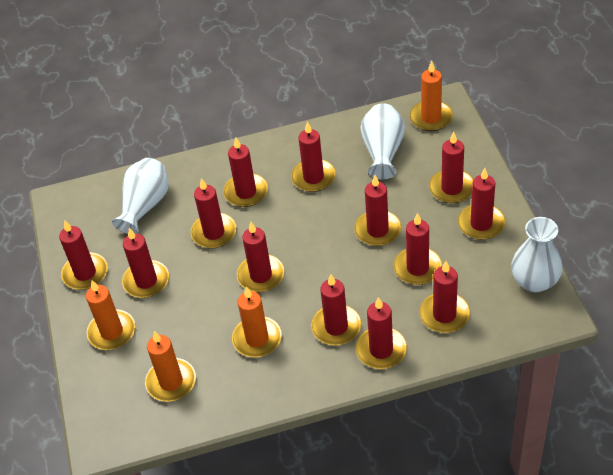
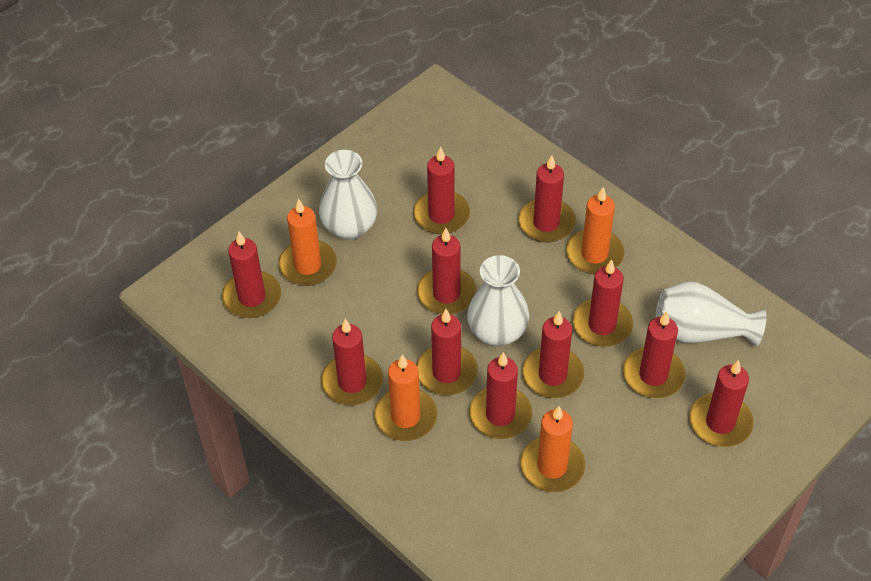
red candle: [59,220,108,290] [122,228,169,298] [191,178,236,248] [223,137,268,207] [237,222,284,292] [291,122,336,192] [311,274,361,345] [354,175,401,246] [356,297,407,369] [394,213,442,285] [420,261,470,333] [429,132,474,203] [458,168,505,240] = 13 -> [222,232,281,318] [321,319,383,405] [413,147,470,234] [416,309,478,395] [417,228,476,315] [469,352,532,439] [518,155,575,242] [522,311,584,398] [572,259,633,347] [623,311,686,398] [689,360,754,447] = 11

